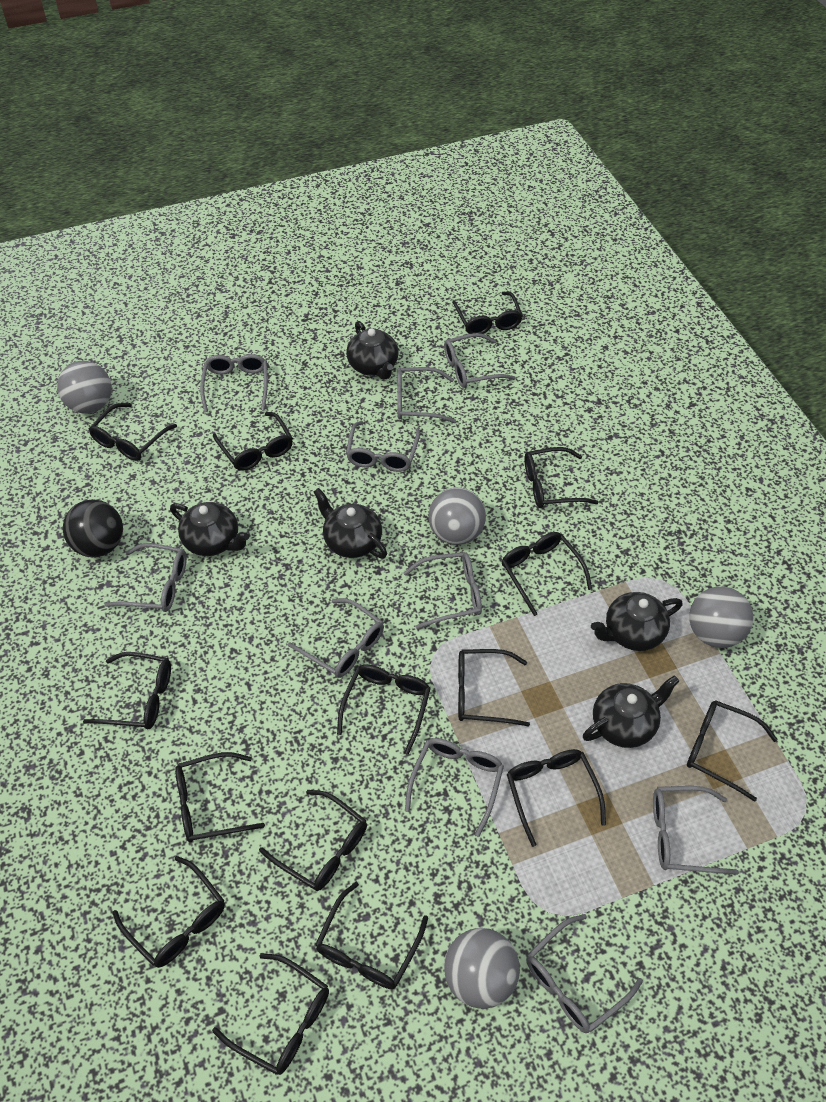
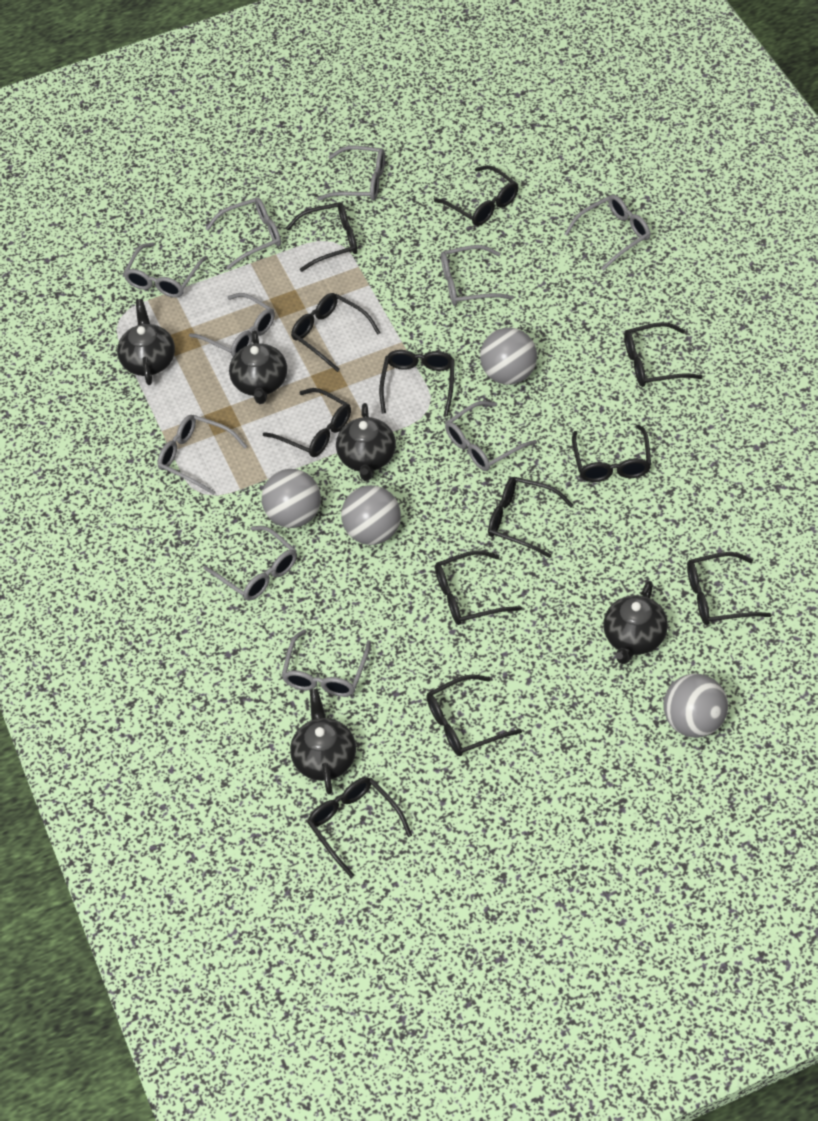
black ball: [63,499,123,557] = 1 -> none = 0
black glasses: [83,652,171,729] [89,403,177,461] [113,856,225,968] [175,752,265,842] [212,953,329,1075] [213,412,293,471] [259,790,367,891] [315,882,428,989] [337,665,431,755] [452,292,523,334] [458,649,530,727] [501,532,592,616] [507,749,606,847] [524,447,599,508] [687,700,778,802] = 15 -> [263,388,351,457] [286,202,357,272] [291,293,381,372] [307,777,412,878] [379,350,455,416] [426,674,522,756] [434,165,518,226] [435,550,522,625] [488,477,574,558] [572,425,651,482] [624,322,703,387] [687,552,771,625] = 12

